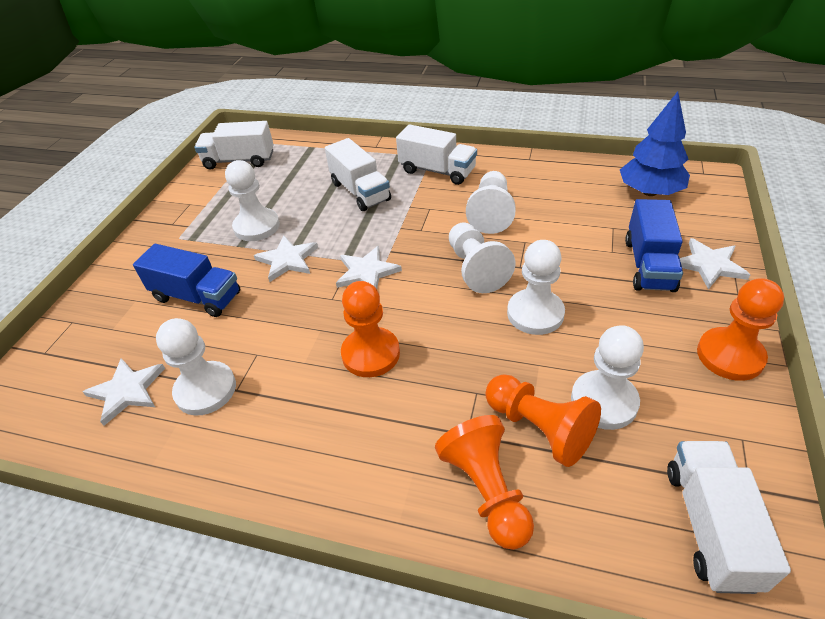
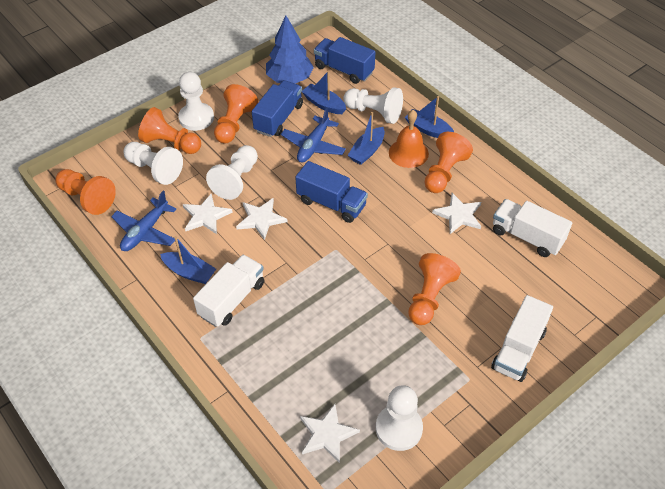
blue boat: none = 0 -> [160,236,216,284] [302,71,346,114] [348,112,385,165] [405,96,454,138] = 4
blue plane: none = 0 -> [111,191,176,251] [281,107,346,163] = 2
blue truck: [133,244,240,317] [625,199,683,292] = 2 -> [252,80,303,137] [295,161,368,223] [314,37,375,84] = 3
orange bell: none = 0 -> [389,110,429,168] = 1
orange pawn: [341,281,400,377] [435,415,534,550] [485,374,601,467] [697,278,784,381] = 4 -> [56,169,116,215] [138,107,201,154] [214,84,259,144] [408,253,461,325] [425,132,473,193] = 5
white pawn: [156,318,236,416] [225,160,280,241] [449,222,515,293] [466,171,516,234] [507,240,565,335] [571,325,644,430] = 6 -> [123,142,183,185] [178,72,214,131] [206,145,258,200] [343,87,403,124] [376,385,423,451] = 5
white truck: [194,121,274,169] [325,138,391,211] [396,124,477,185] [667,441,791,594] = 4 -> [193,254,264,327] [491,295,553,382] [493,199,572,257] = 3

